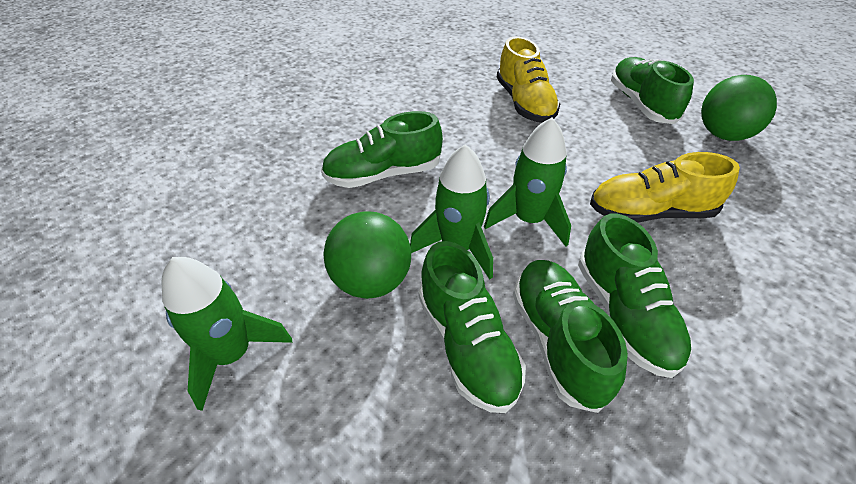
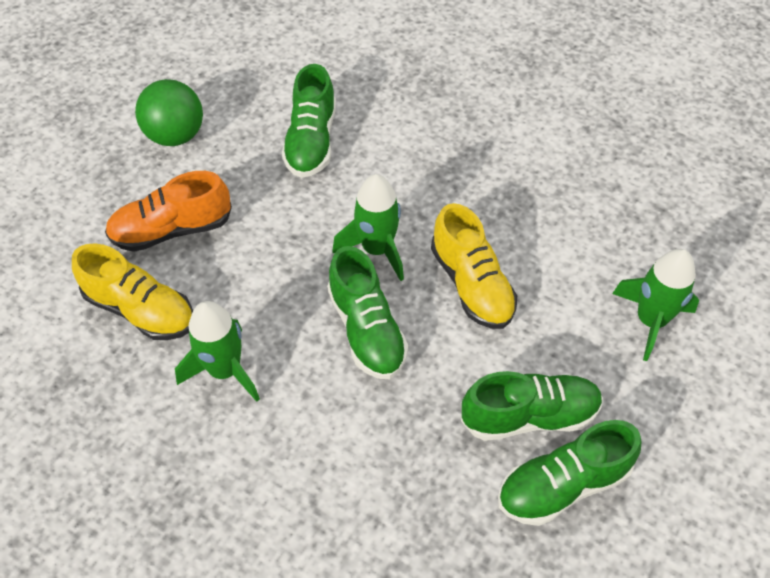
green ball: [323,211,411,299] [701,75,777,141] = 2 -> [135,79,203,146] = 1
green shoe: [321,111,443,188] [419,241,526,413] [513,260,628,413] [578,214,692,378] [611,57,694,124] = 5 -> [282,64,336,178] [327,246,408,379] [461,371,603,441] [498,420,641,526] = 4
orange shoe: none = 0 -> [105,171,232,252] = 1

